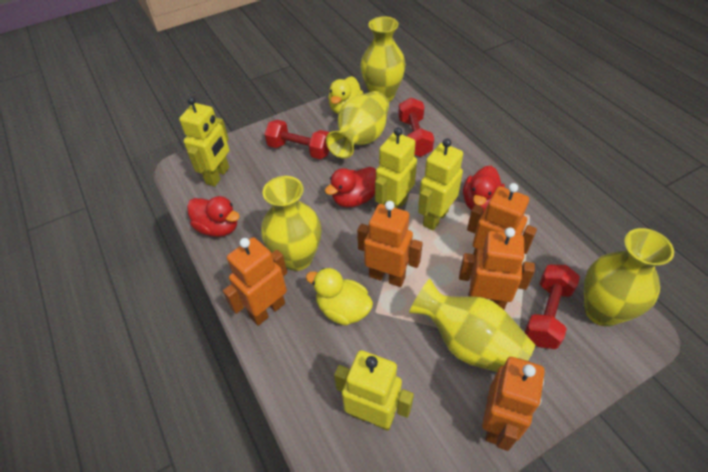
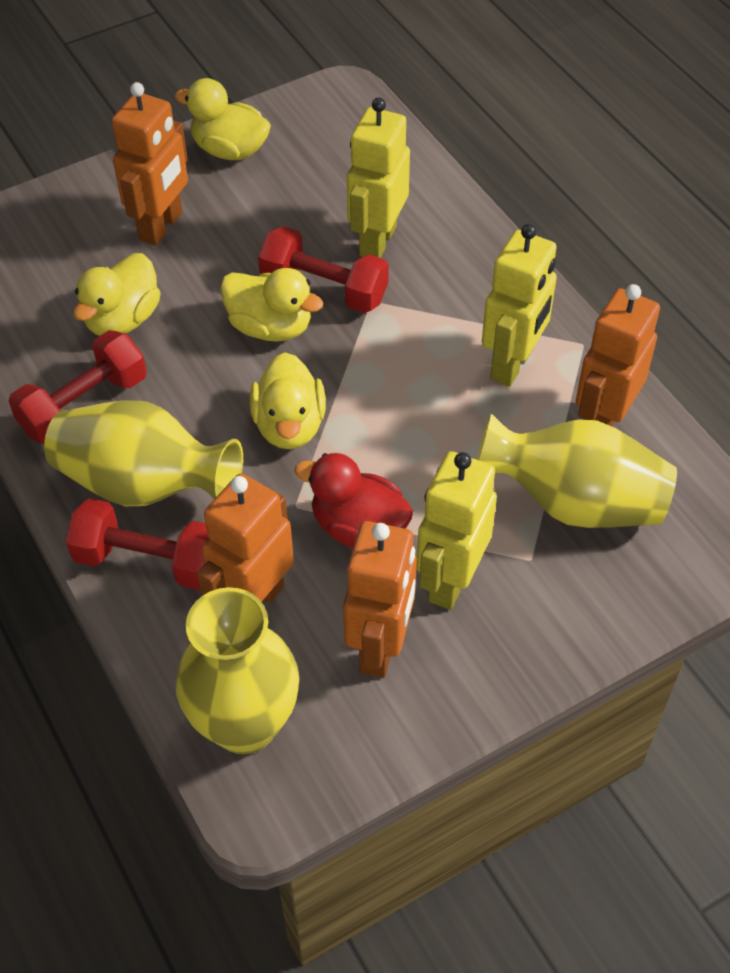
orange robot: [223,237,287,326] [357,201,423,287] [459,227,535,310] [467,183,537,260] [482,357,545,451] = 5 -> [112,82,188,246] [197,473,294,603] [343,521,417,678] [576,284,660,427] = 4
red duck: [187,196,240,237] [325,167,376,208] [463,166,505,212] = 3 -> [294,453,413,548] = 1
yellow duck: [306,268,373,326] [328,76,363,114] = 2 -> [73,253,161,336] [175,78,271,160] [220,268,323,342] [250,352,326,449] = 4
yellow robot: [179,97,229,187] [334,350,414,431] [375,127,417,209] [418,138,463,231] = 4 -> [347,97,410,258] [417,451,497,610] [482,224,557,387] = 3
yellow vase: [261,176,321,271] [326,91,389,159] [360,16,406,102] [409,279,535,372] [584,228,674,327] = 5 -> [44,400,243,506] [175,587,299,754] [477,413,677,528] = 3

